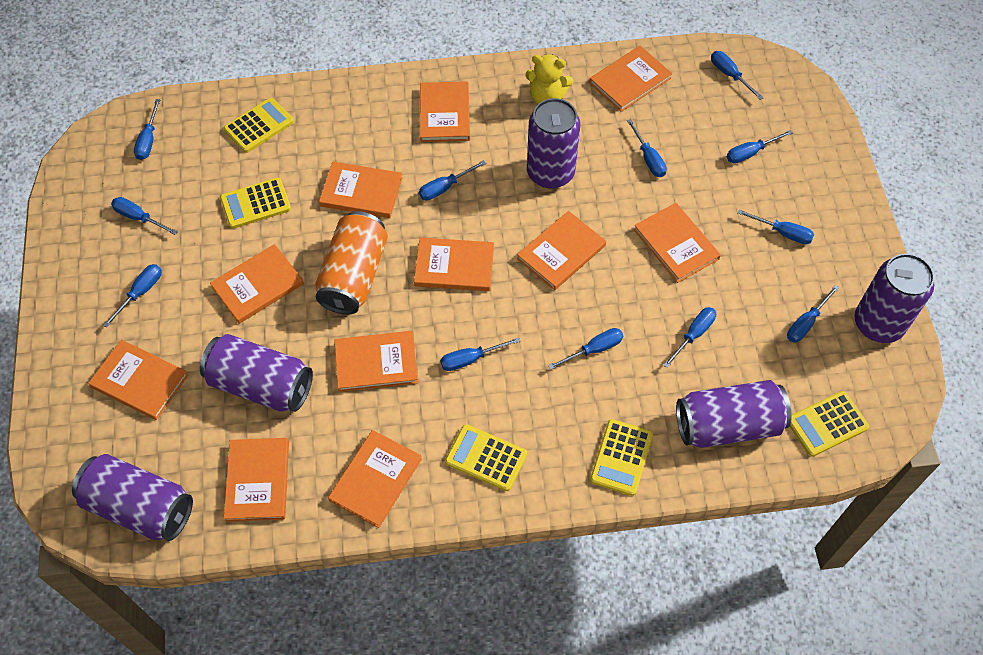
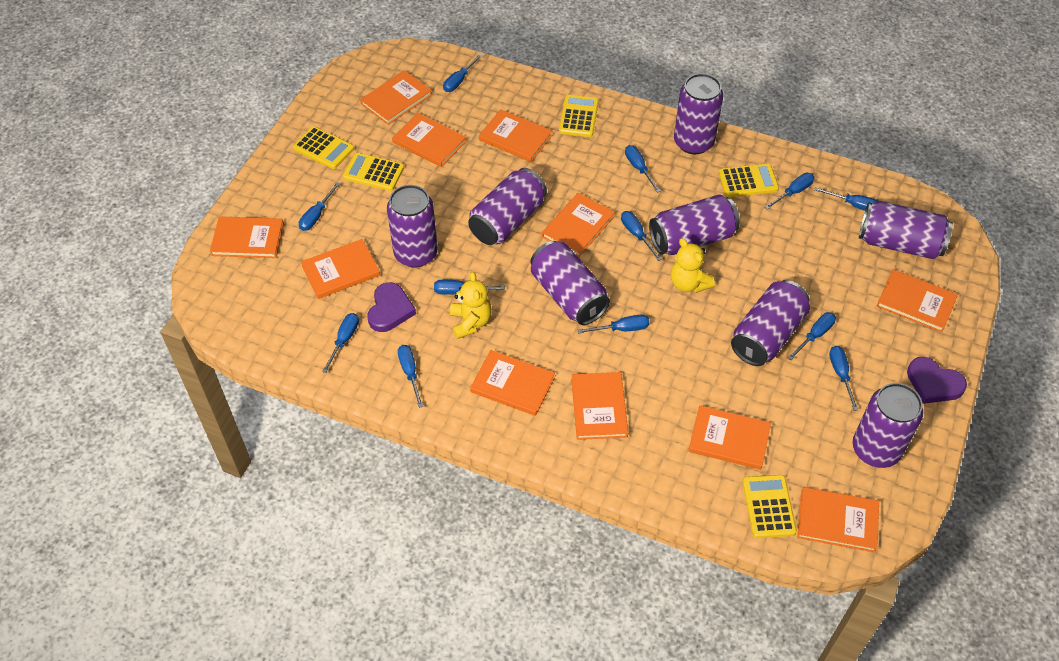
orange can: [315,211,388,315] = 1 -> none = 0
purple can: [72,454,193,541] [200,334,313,412] [527,98,580,189] [676,380,792,448] [854,253,935,343] = 5 -> [387,185,438,268] [468,168,547,245] [530,241,610,325] [649,194,740,255] [674,73,723,154] [731,280,810,366] [853,383,923,468] [859,201,953,259] = 8
purple heart: none = 0 -> [367,282,416,332] [907,357,967,404] = 2
yellow teddy bear: [525,54,574,104] = 1 -> [450,272,492,339] [671,238,715,293] = 2

